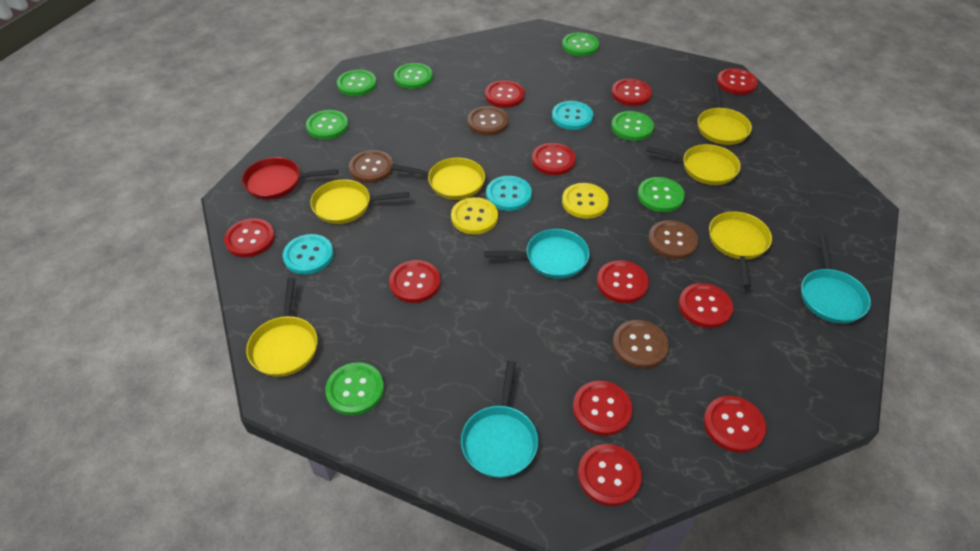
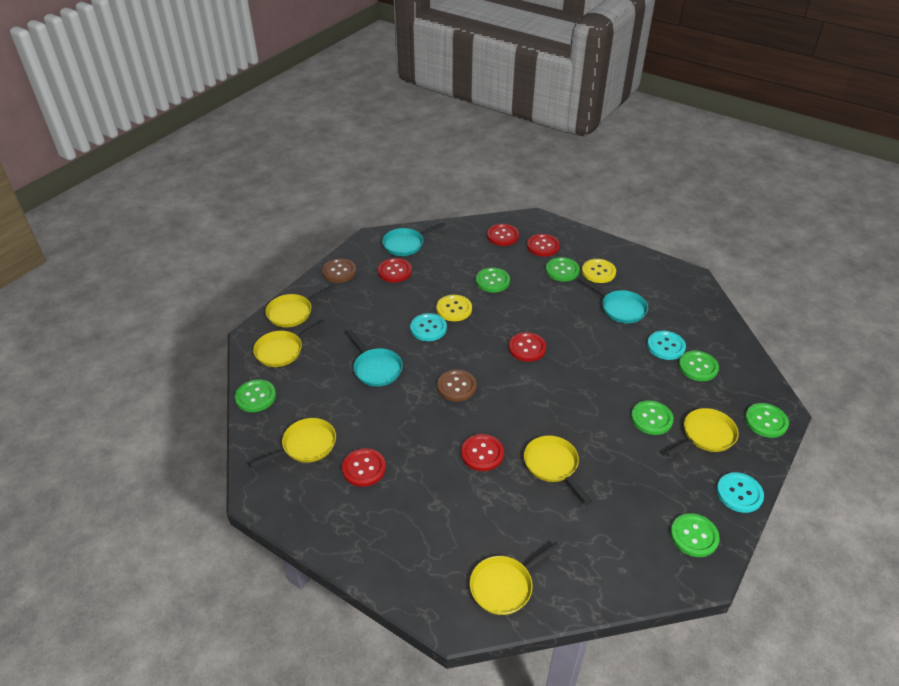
brown button: [349,150,393,183] [467,106,509,136] [613,320,669,369] [648,220,698,259] = 4 -> [322,258,356,283] [437,369,477,402] = 2
red button: [224,218,275,257] [389,260,441,303] [485,80,525,108] [532,143,576,175] [573,381,633,436] [578,444,642,506] [597,260,649,303] [612,79,652,106] [679,283,733,328] [704,396,766,453] [717,68,758,95] = 11 -> [342,448,386,487] [378,258,412,282] [461,434,504,471] [487,224,519,246] [509,332,546,362] [527,234,560,257] = 6
red pan: [242,157,338,200] = 1 -> none = 0

